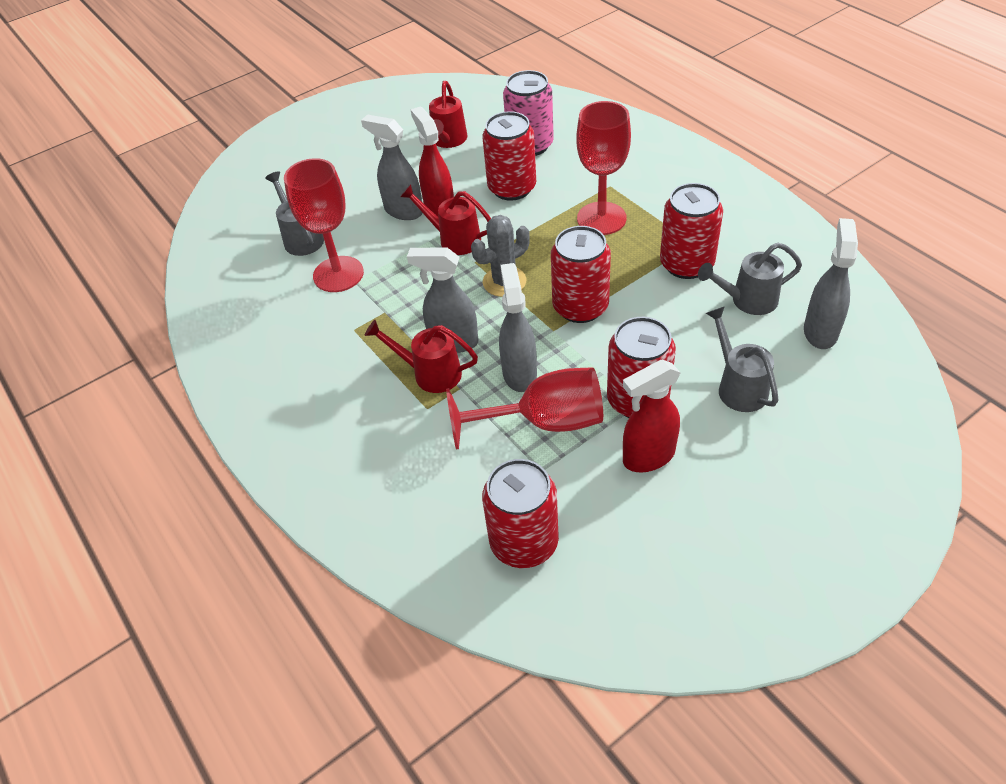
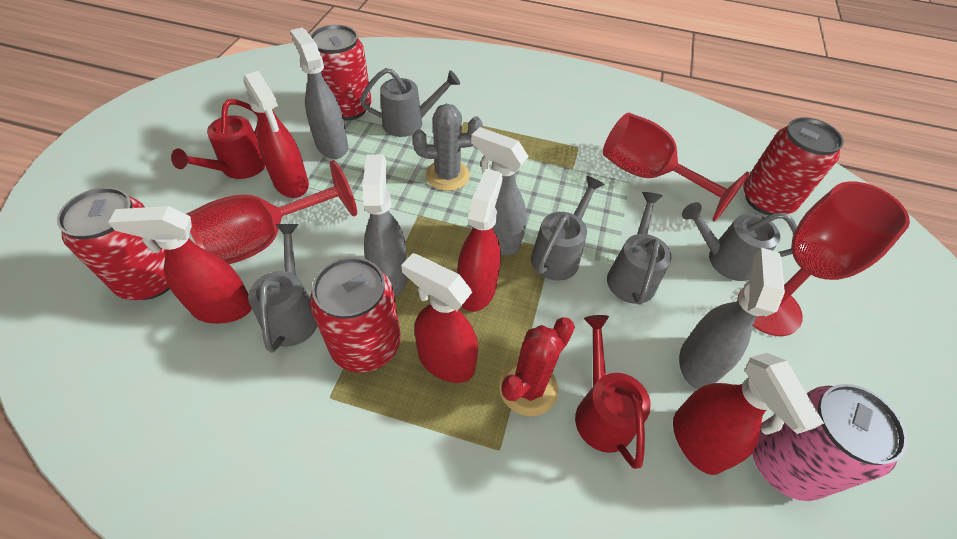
grey watering can: [265,171,324,256] [698,243,802,315] [706,306,778,412] = 3 -> [248,224,317,353] [360,68,460,137] [531,176,605,280] [607,192,672,305] [682,202,797,281] = 5
red cactus: none = 0 -> [499,317,575,416] = 1
red can: [482,111,536,201] [482,459,559,568] [551,226,611,323] [607,317,676,418] [660,183,723,279] = 5 -> [57,187,170,300] [310,25,372,121] [310,257,401,372] [743,117,844,216] = 4
red spray bottle: [410,106,454,218] [623,359,681,472] = 2 -> [108,206,252,324] [243,71,309,198] [401,253,478,383] [457,169,503,312] [673,353,824,475] = 5
red watering can: [365,320,478,393] [400,184,491,255] [429,81,467,148] = 3 -> [171,99,265,179] [575,315,651,469] = 2

